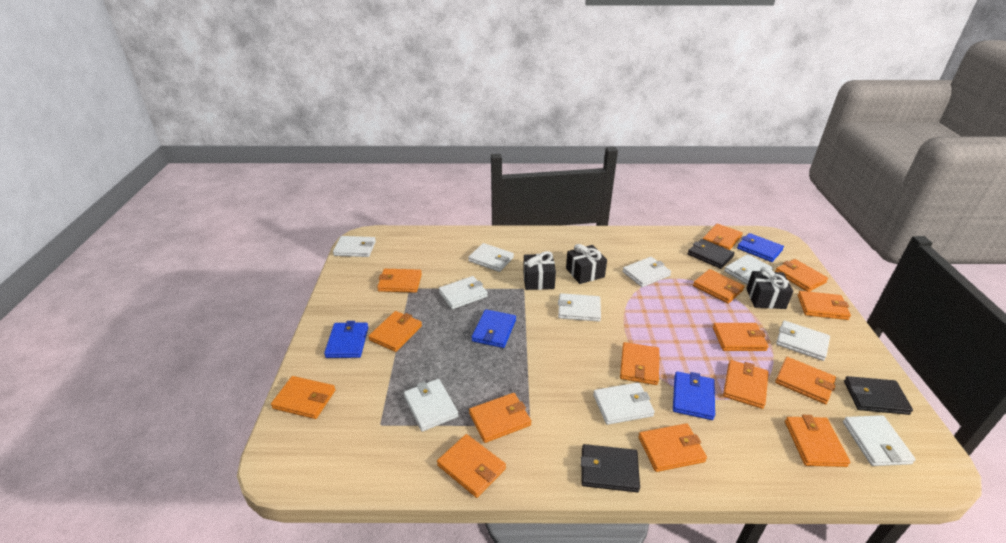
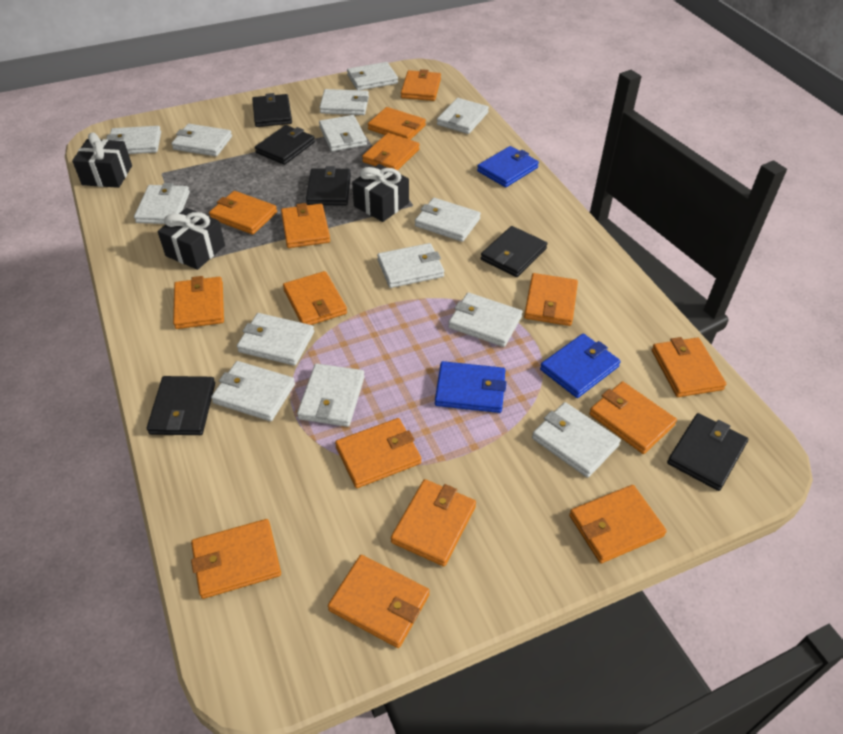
black wallet: [581,444,640,492] [687,239,735,269] [844,376,913,415] = 3 -> [147,376,215,435] [252,93,292,127] [255,125,315,165] [306,166,351,205] [481,226,547,277] [667,413,748,491] = 6
blue wallet: [324,321,369,358] [472,309,516,348] [673,371,715,420] [737,233,784,262] = 4 -> [435,361,506,413] [477,146,539,187] [540,334,621,398] = 3
white wallet: [333,236,376,257] [404,379,458,432] [439,276,488,309] [468,243,514,272] [558,293,601,322] [593,382,655,425] [622,257,671,287] [724,254,773,285] [776,321,830,361] [843,415,916,466] = 10 -> [106,126,161,154] [134,183,190,224] [171,124,232,156] [211,361,295,421] [237,313,314,366] [297,363,365,427] [319,89,369,115] [319,115,367,152] [347,62,398,90] [377,243,444,288] [415,198,481,242] [437,98,489,134] [448,292,523,347] [532,402,621,478] = 14

